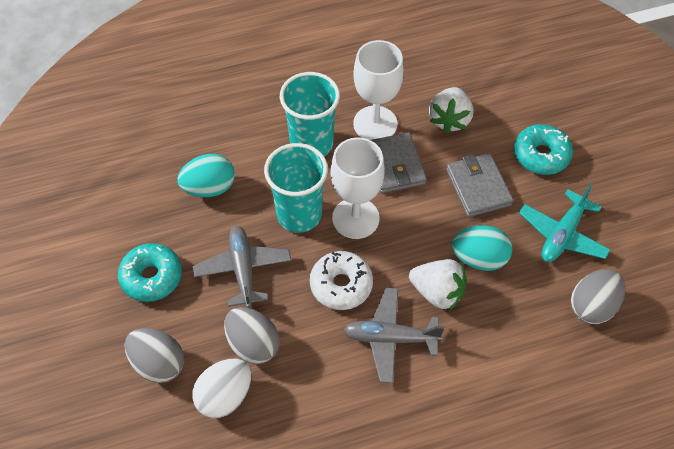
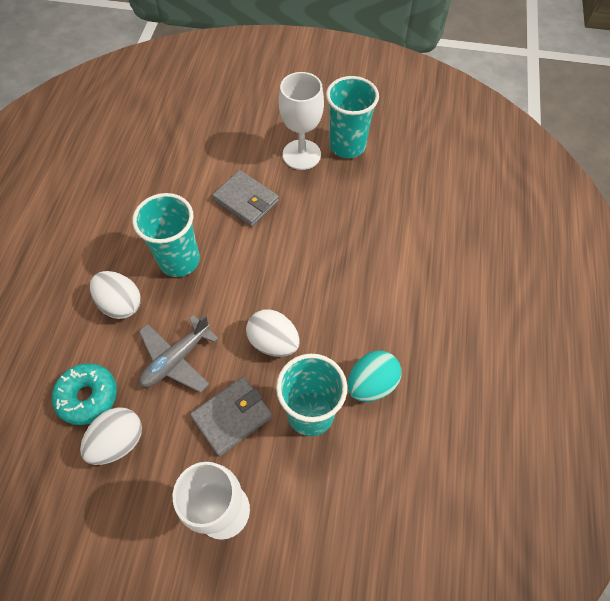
grey egg: [125,328,184,383] [224,307,280,364] [571,270,625,324] = 3 -> none = 0
grey plane: [193,226,291,308] [344,288,445,383] = 2 -> [139,315,219,393] = 1
turquoise cup: [264,143,328,233] [280,72,340,156] = 2 -> [132,193,200,277] [276,354,347,436] [326,76,379,158] = 3
turquoise donut: [118,243,182,302] [514,124,573,175] = 2 -> [52,363,117,425] = 1
turquoise egg: [177,154,235,197] [452,225,512,271] = 2 -> [347,351,401,402] = 1
turquoise plane: [519,184,611,262] = 1 -> none = 0
white donut: [310,251,373,310] = 1 -> none = 0
white egg: [192,358,251,418] = 1 -> [80,407,142,465] [90,271,141,319] [246,310,300,357] = 3
white strawberry: [409,259,467,310] [429,87,473,134] = 2 -> none = 0

